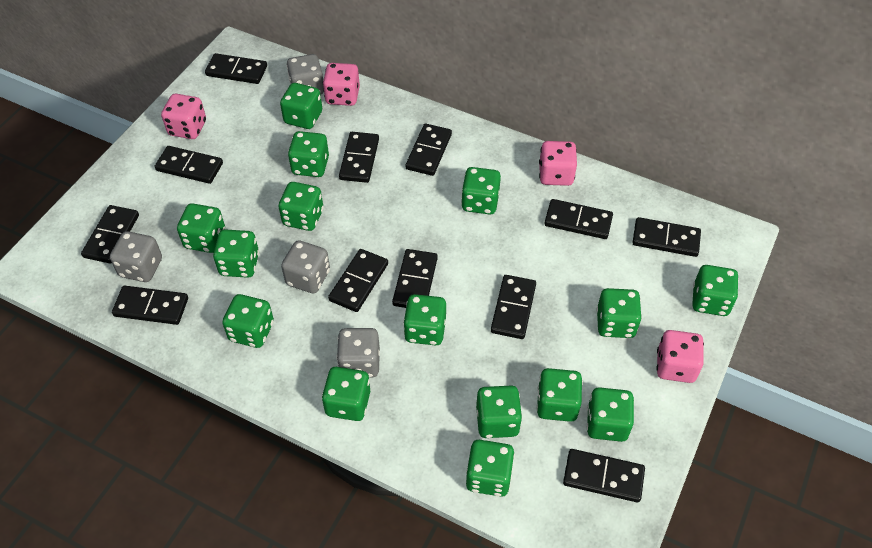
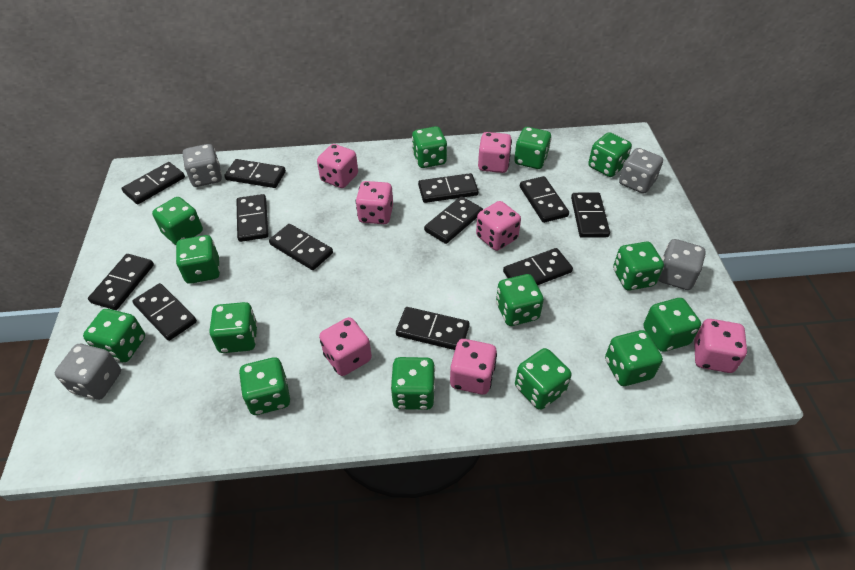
green dice: [177,203,225,253] [213,230,259,278] [222,294,274,348] [279,182,323,231] [280,83,322,129] [288,131,329,177] [322,367,370,421] [403,294,446,345] [461,167,501,214] [466,440,515,497] [476,385,522,438] [537,368,583,422] [587,387,634,442] [597,288,642,338] [692,265,739,316] = 15 -> [83,309,145,362] [152,197,203,245] [176,235,220,284] [209,302,258,353] [239,357,290,415] [390,357,435,410] [412,126,447,168] [496,274,544,326] [514,127,552,169] [515,348,572,410] [588,132,632,177] [605,330,663,386] [613,241,664,291] [643,298,701,352] = 14
pink dice: [161,94,206,139] [323,63,360,106] [539,141,577,186] [656,330,704,383] = 4 -> [317,144,358,188] [319,317,372,376] [355,181,393,224] [450,339,497,395] [476,201,521,251] [478,132,512,173] [694,319,747,373] = 7

